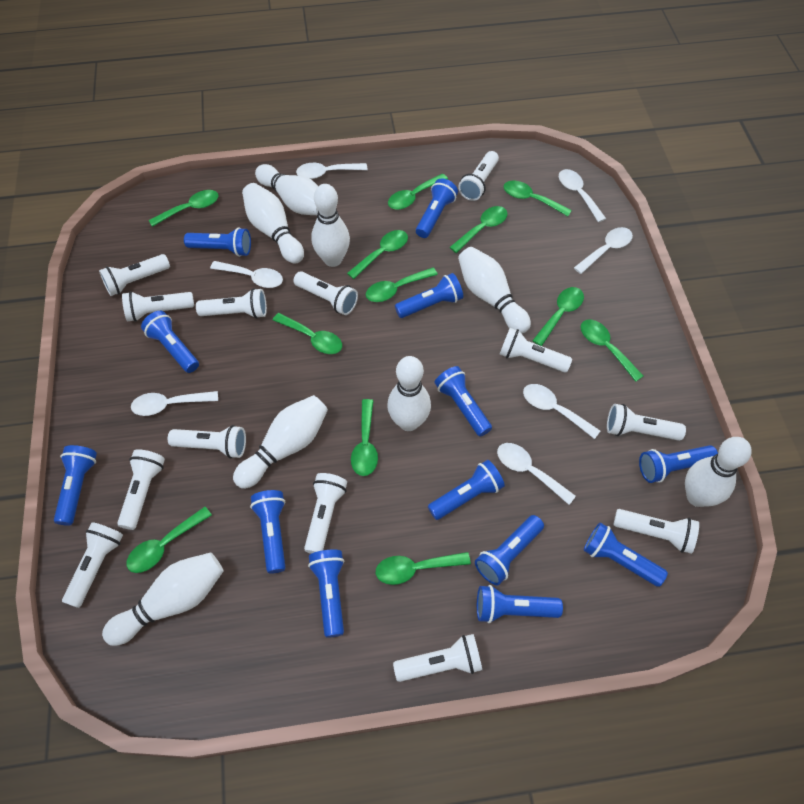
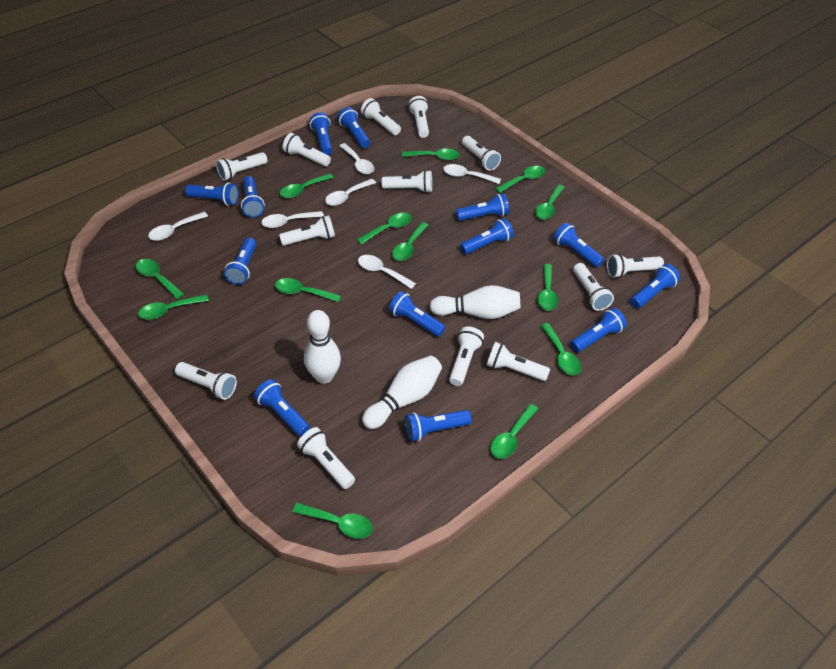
green spoon: [126,507,212,573] [149,190,219,227] [273,313,342,354] [347,230,408,279] [351,399,378,476] [366,267,438,302] [376,552,471,585] [388,173,448,210] [449,206,508,253] [503,181,572,216] [532,287,584,346] [581,320,643,382] = 12 -> [136,259,184,299] [138,294,209,320] [275,278,341,302] [280,173,334,198] [293,503,373,539] [357,213,412,244] [392,222,429,261] [402,149,460,160] [491,404,538,459] [495,166,545,193] [535,185,565,220] [538,264,558,311] [541,323,581,375] = 13
white bowling pin: [102,552,224,646] [233,395,328,489] [242,183,304,264] [255,164,318,215] [311,184,350,267] [387,356,431,431] [458,247,531,334] [685,437,752,507] = 8 -> [304,310,341,384] [362,356,442,429] [429,285,521,319] = 3
white spoon: [131,391,218,416] [210,261,283,288] [296,163,368,179] [497,443,576,505] [523,384,600,439] [559,169,606,222] [574,227,633,274] = 7 -> [148,212,208,241] [261,211,324,228] [325,179,376,206] [339,143,374,174] [358,255,416,289] [443,164,501,184] = 6

